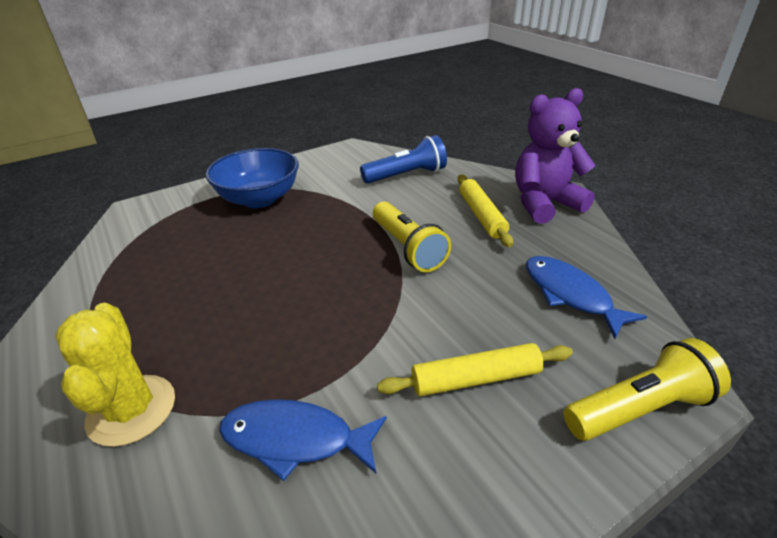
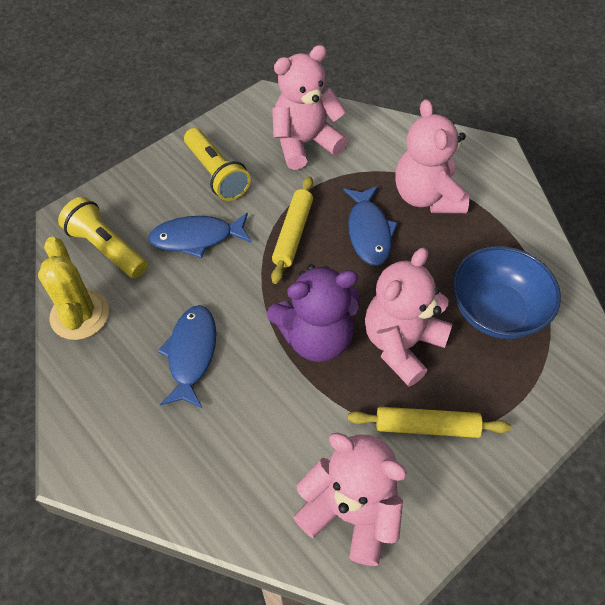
blue fish: [219,399,387,481] [526,256,647,339] = 2 -> [148,213,252,258] [158,305,216,408] [343,186,398,266] = 3
blue flashlight: [360,135,447,184] = 1 -> none = 0
pink teddy bear: none = 0 -> [272,45,347,170] [293,433,407,566] [365,248,453,387] [395,99,469,213] = 4

